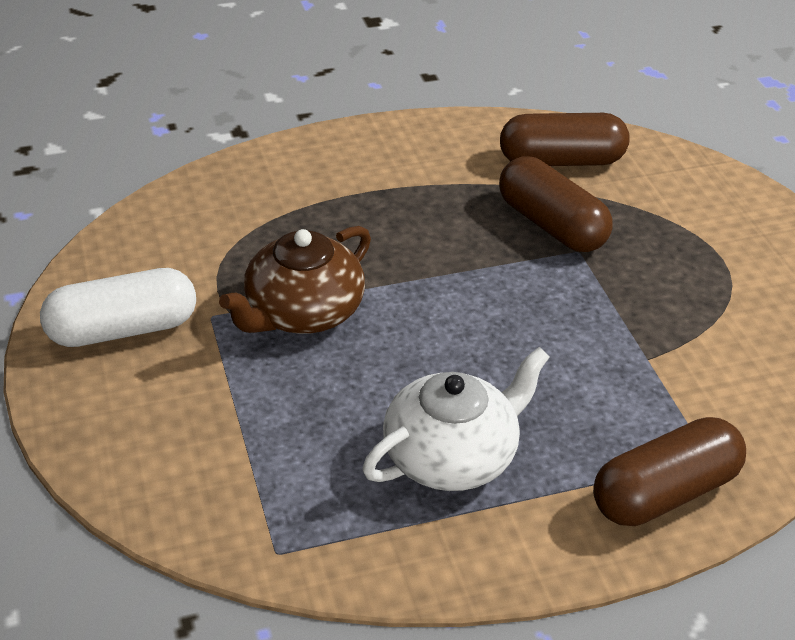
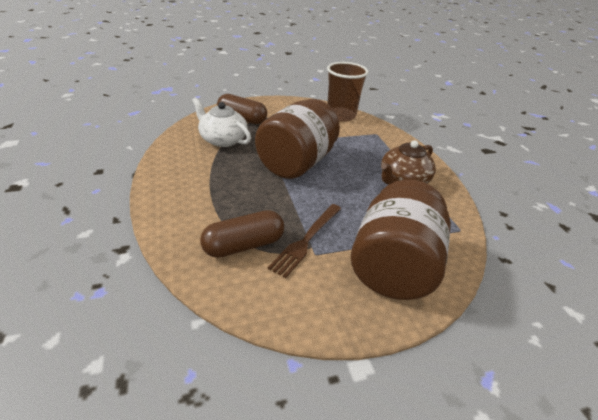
brown capsule: [499,156,613,252] [500,113,630,166] [593,417,746,526] = 3 -> [200,210,284,258] [217,94,267,124] = 2
brown cup: none = 0 -> [327,62,369,122] = 1
brown fork: none = 0 -> [268,204,341,278] = 1
brown jar: none = 0 -> [255,99,340,179] [351,180,451,300] = 2
white capsule: [40,268,196,347] = 1 -> none = 0

